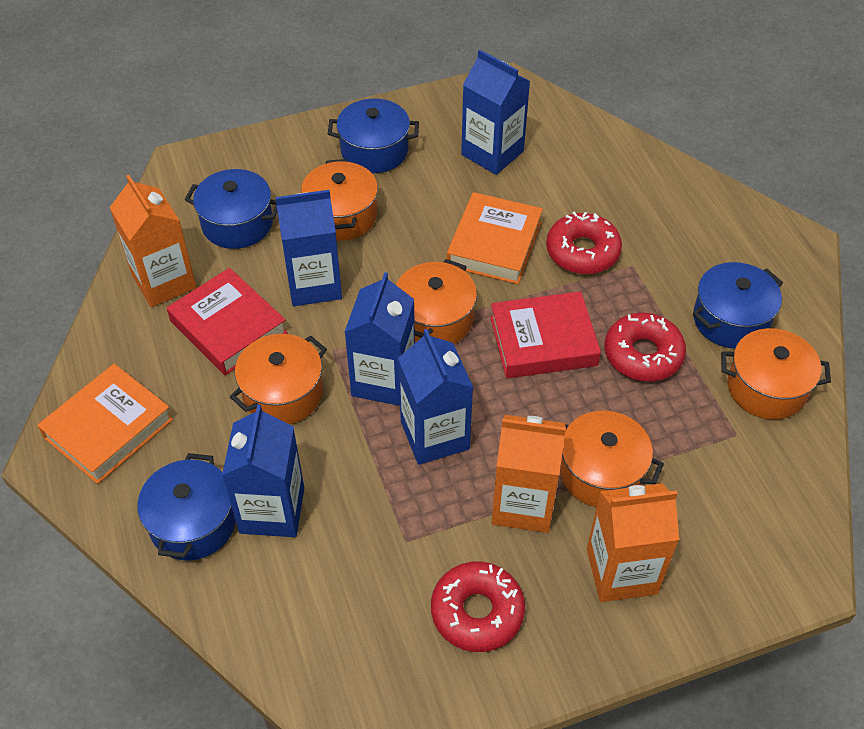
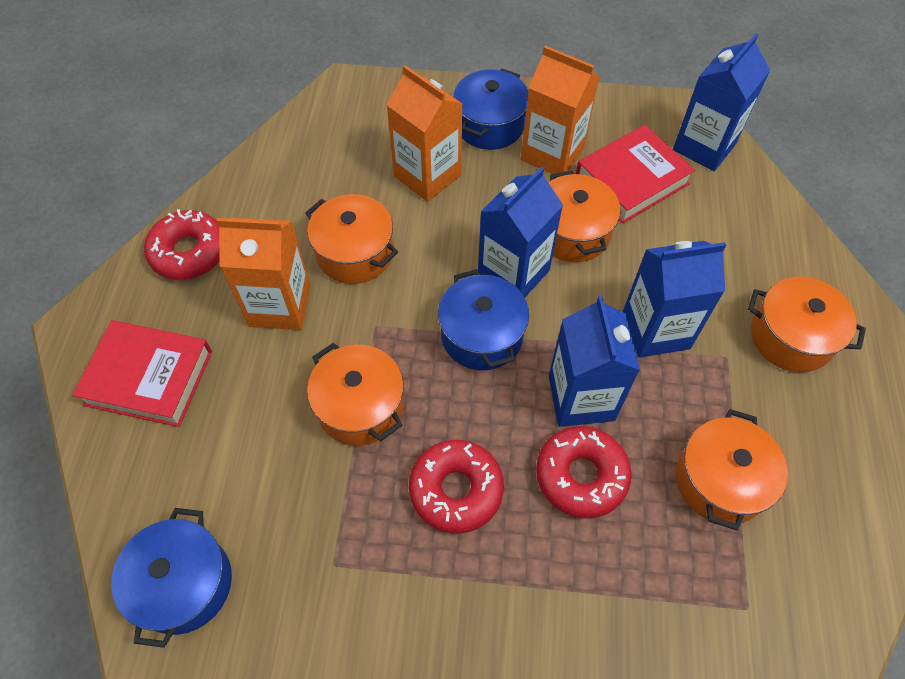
blue carton: [222,405,304,537] [275,190,342,306] [345,272,415,406] [398,329,473,465] [461,50,530,175] = 5 -> [478,167,563,298] [549,296,640,427] [623,241,726,358] [673,33,770,171] = 4
blue pot: [138,453,236,561] [184,169,277,249] [328,98,419,173] [693,262,783,349] = 4 -> [111,508,232,648] [438,269,529,370] [453,68,528,150] = 3
orange book: [37,364,173,484] [447,192,543,284] = 2 -> none = 0

